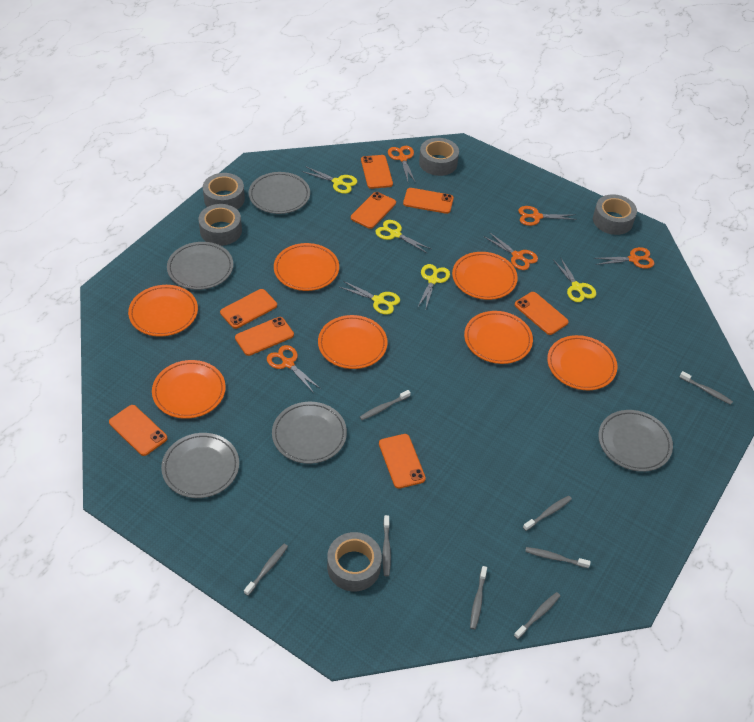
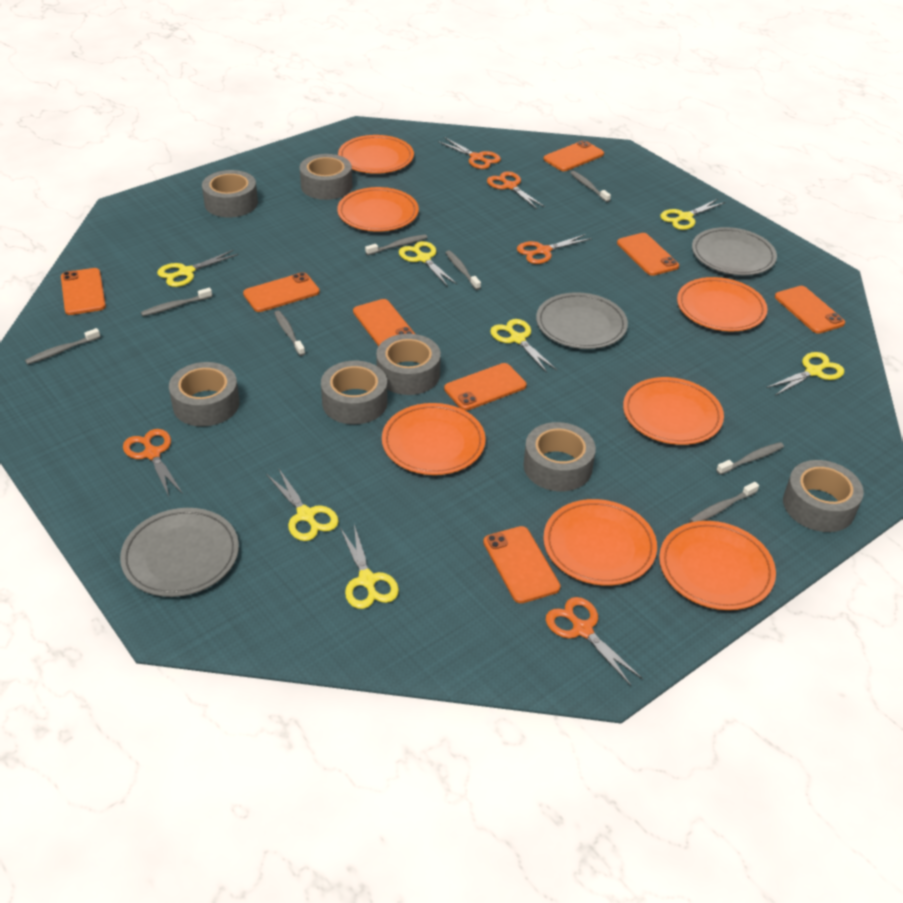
grey plate: [161,433,239,498] [167,242,233,290] [249,172,310,214] [272,402,347,464] [599,410,673,472] = 5 -> [120,508,239,597] [536,292,628,349] [692,227,777,275] = 3
grey tape: [198,204,242,246] [203,173,245,209] [327,532,382,591] [419,138,459,176] [593,194,637,235] = 5 -> [169,362,240,427] [202,170,258,218] [300,154,352,200] [321,361,388,424] [376,334,441,395] [523,422,596,491] [783,460,864,532] = 7
yellow scissors: [302,167,357,194] [340,281,400,315] [375,220,431,253] [417,264,450,308] [553,257,596,302] = 5 -> [157,250,239,287] [266,468,339,541] [340,525,399,609] [399,241,457,287] [490,319,557,373] [660,199,725,230] [766,352,844,396] = 7

